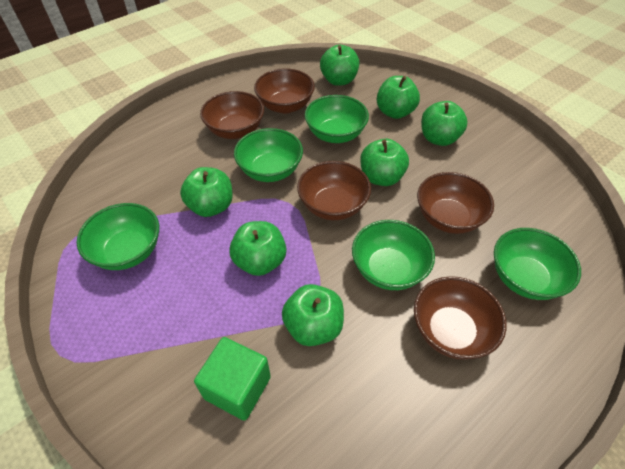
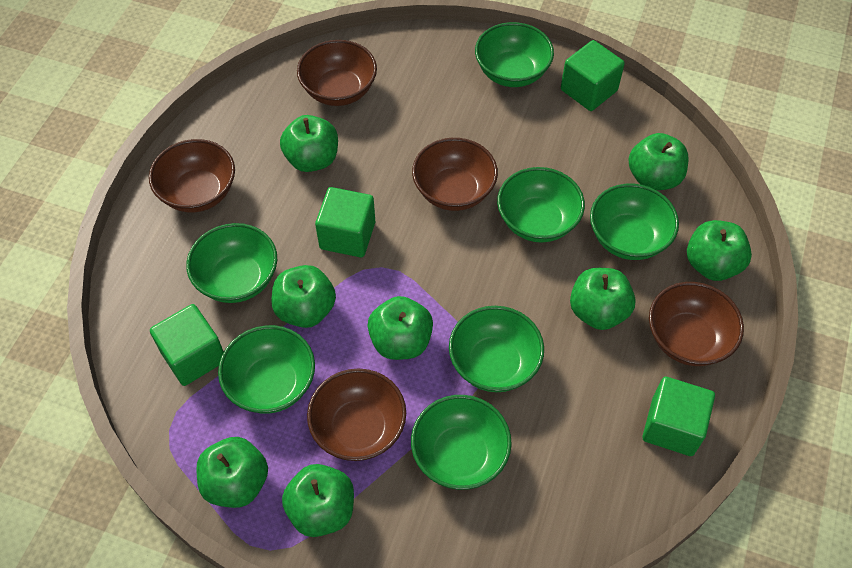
green apple: [180,167,233,217] [229,221,287,276] [282,284,344,346] [320,45,359,86] [360,139,409,186] [377,76,420,119] [421,101,468,146] = 7 -> [196,437,268,508] [272,265,336,328] [280,115,338,172] [282,464,354,537] [367,296,433,360] [570,268,636,330] [628,133,689,190] [687,220,752,281] = 8
green bowl: [77,203,159,270] [234,128,303,182] [305,95,369,143] [352,220,435,290] [494,228,581,300] = 5 -> [186,223,277,303] [218,325,315,414] [411,395,512,490] [449,306,544,392] [475,22,554,87] [497,167,585,242] [590,184,679,260] = 7
green cube: [194,337,271,421] = 1 -> [150,304,224,386] [315,187,375,257] [561,40,625,111] [642,377,715,456] = 4

